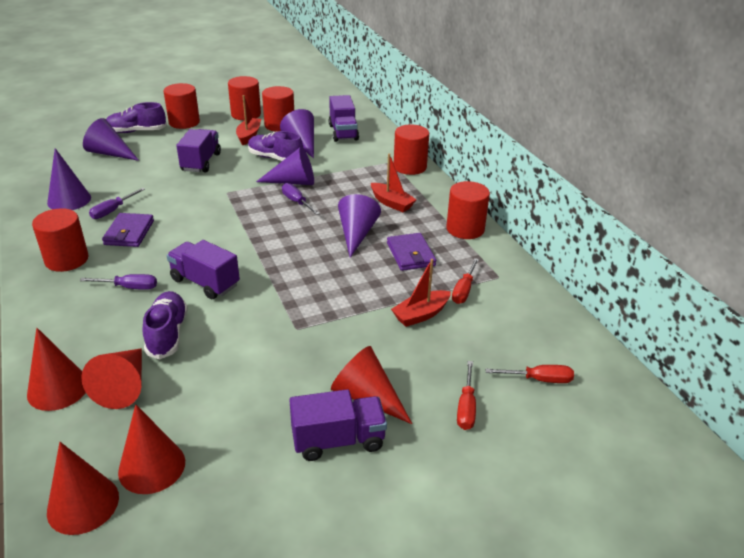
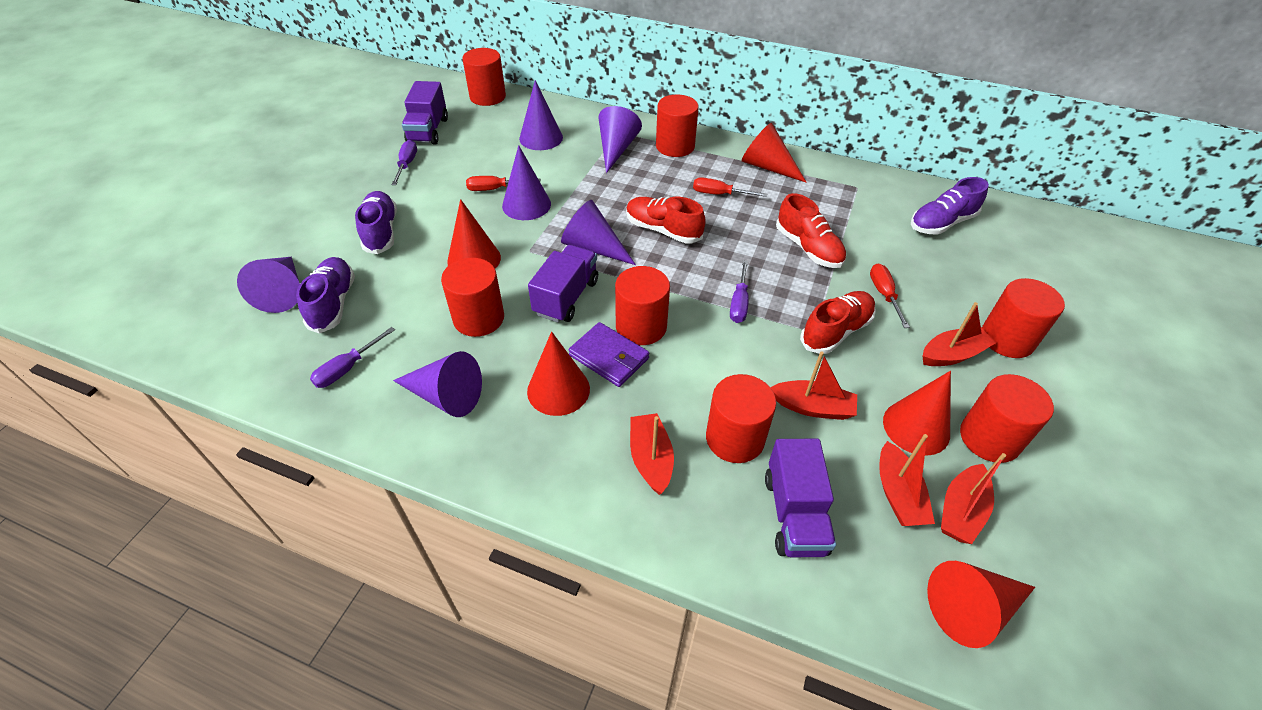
purple cone: [47,148,91,210] [83,118,139,161] [256,147,314,185] [280,109,314,158] [338,194,381,258] = 5 -> [237,257,300,313] [393,351,482,417] [502,145,551,220] [519,80,563,150] [561,200,636,265] [598,106,642,173] = 6
purple truck: [167,240,240,299] [176,129,221,173] [289,389,387,461] [329,95,359,142] = 4 -> [402,81,448,144] [528,245,598,323] [765,439,836,557] = 3
purple wallet: [102,213,154,247] [387,233,436,271] = 2 -> [569,322,649,387] = 1
red boat: [236,95,261,145] [371,153,417,212] [391,259,451,327] = 3 -> [630,413,674,495] [770,351,857,420] [879,434,935,526] [923,302,996,366] [941,453,1006,544] = 5
red cylinder: [32,208,89,272] [164,83,200,129] [228,76,261,120] [262,86,294,132] [394,124,429,175] [446,181,490,239] = 6 -> [441,258,504,337] [462,48,506,106] [615,266,670,345] [656,95,699,157] [706,374,776,463] [960,374,1054,463] [982,278,1065,358] = 7
red shoe: none = 0 -> [626,196,706,244] [776,193,846,268] [800,291,876,354] = 3

